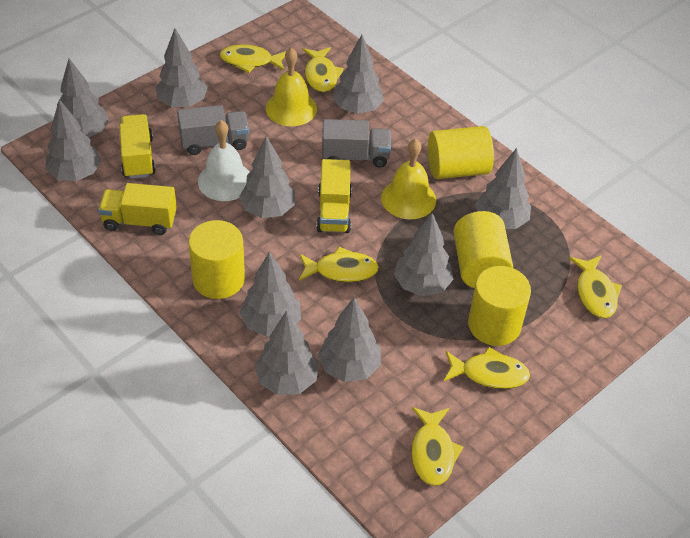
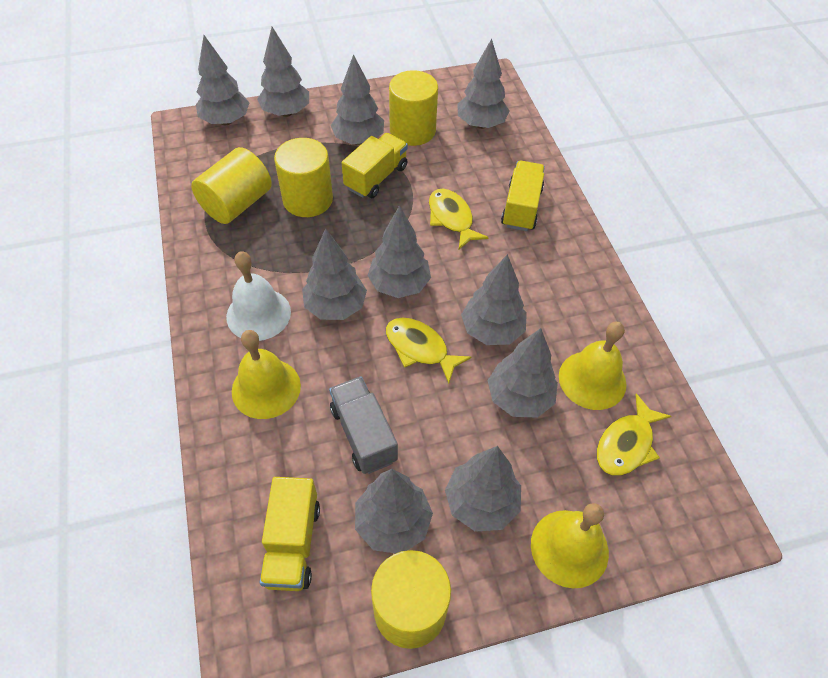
grey truck: [177,105,249,155] [322,119,391,167] = 2 -> [329,376,398,474] = 1
yellow bell: [266,48,317,126] [381,139,436,219] = 2 -> [232,330,301,419] [531,503,609,588] [559,322,626,410] = 3
yellow fish: [219,45,286,73] [299,247,379,282] [303,47,344,92] [411,407,463,486] [444,347,530,389] [569,255,622,318] = 6 -> [386,318,471,384] [429,188,489,249] [597,393,671,476] = 3

